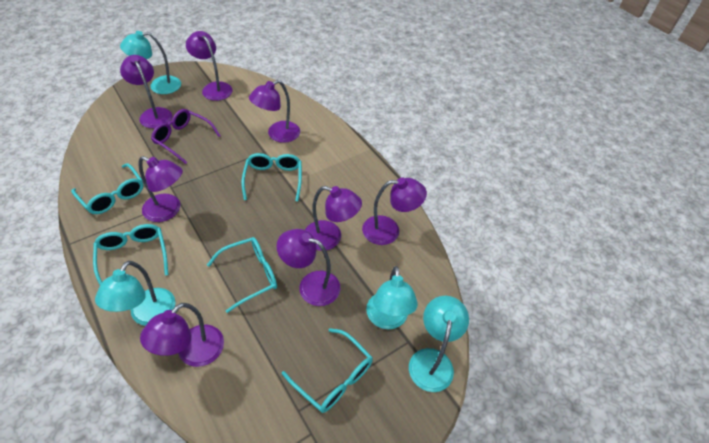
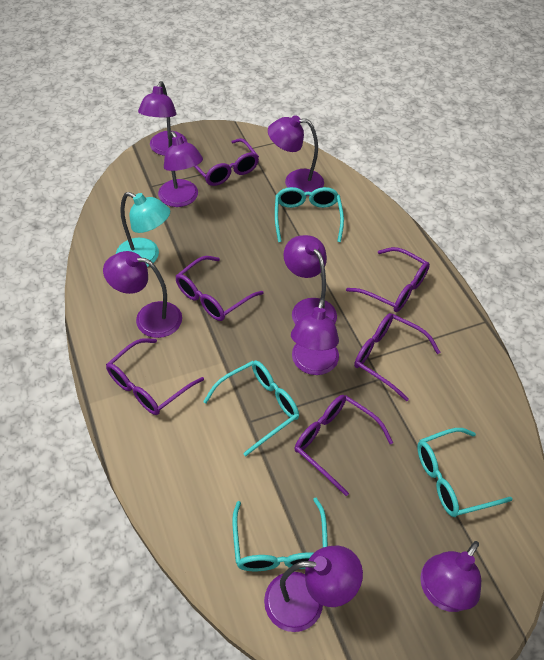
purple glasses: [151,109,221,164] = 1 -> [106,338,204,415] [176,256,264,321] [194,138,259,186] [295,395,393,496] [346,247,430,312] [354,313,440,402] = 6
turquoise glasses: [71,163,144,214] [93,224,169,285] [207,237,277,313] [242,153,302,201] [282,328,373,413] = 5 -> [203,360,299,456] [232,498,328,571] [275,187,344,242] [417,428,513,517] = 4
turquoise lamp: [95,261,176,326] [120,31,181,94] [366,266,418,329] [409,296,469,392] = 4 -> [116,192,170,267] = 1

